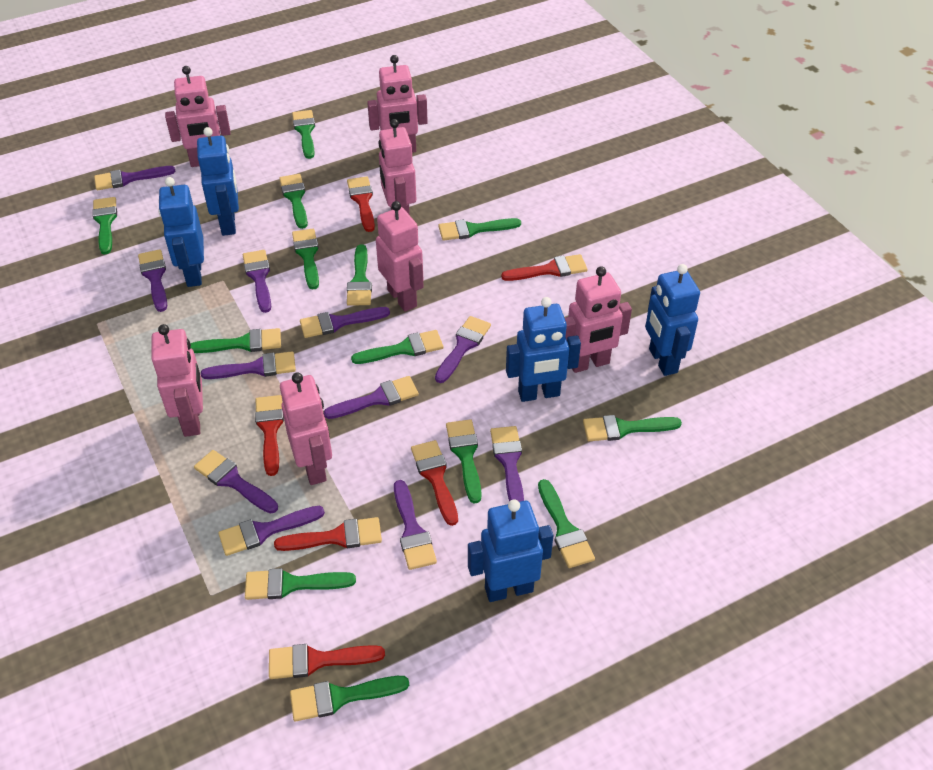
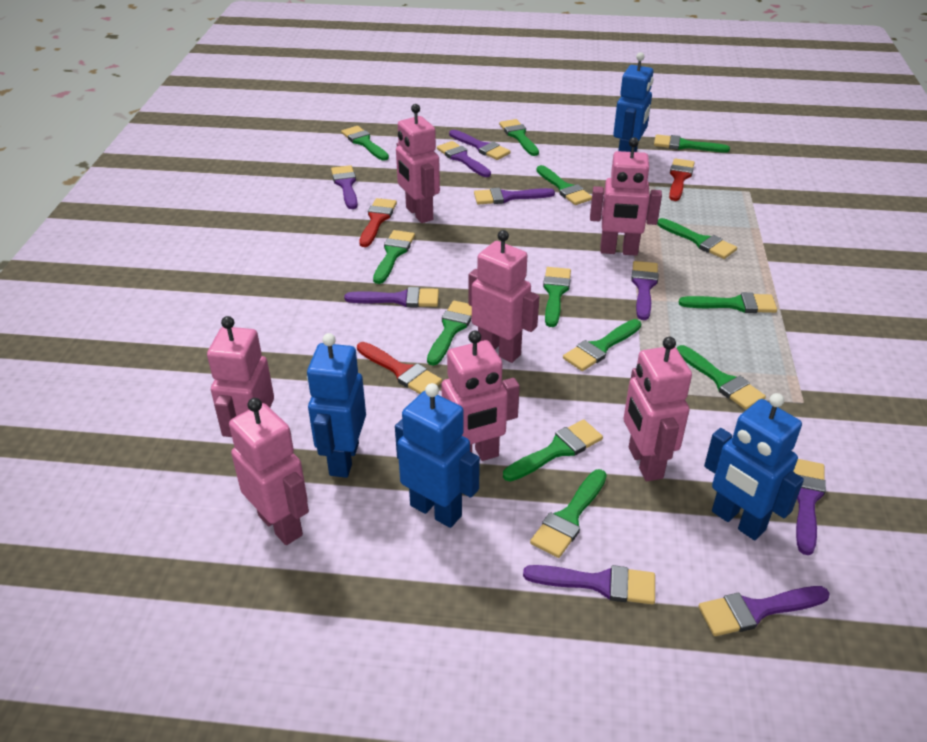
blue robot: [158,177,204,287] [197,127,239,236] [468,499,553,602] [506,297,581,402] [645,264,700,376] = 5 -> [307,333,366,478] [395,383,480,528] [613,52,654,152] [704,393,804,540] = 4
purple brush: [94,166,176,190] [138,249,167,312] [194,450,278,514] [201,351,296,379] [218,506,325,556] [243,250,271,313] [300,307,390,338] [324,376,419,419] [394,480,437,570] [435,316,491,383] [490,426,524,502] = 11 -> [331,165,358,209] [344,287,439,307] [437,141,491,177] [449,130,511,160] [474,188,555,205] [523,565,655,604] [631,261,658,320] [699,586,830,636] [793,459,826,555] = 9
red brush: [255,395,284,476] [269,644,385,679] [274,517,382,551] [347,177,375,232] [411,440,458,526] [501,254,587,281] = 6 -> [357,342,442,394] [359,198,397,247] [669,158,695,201] = 3

